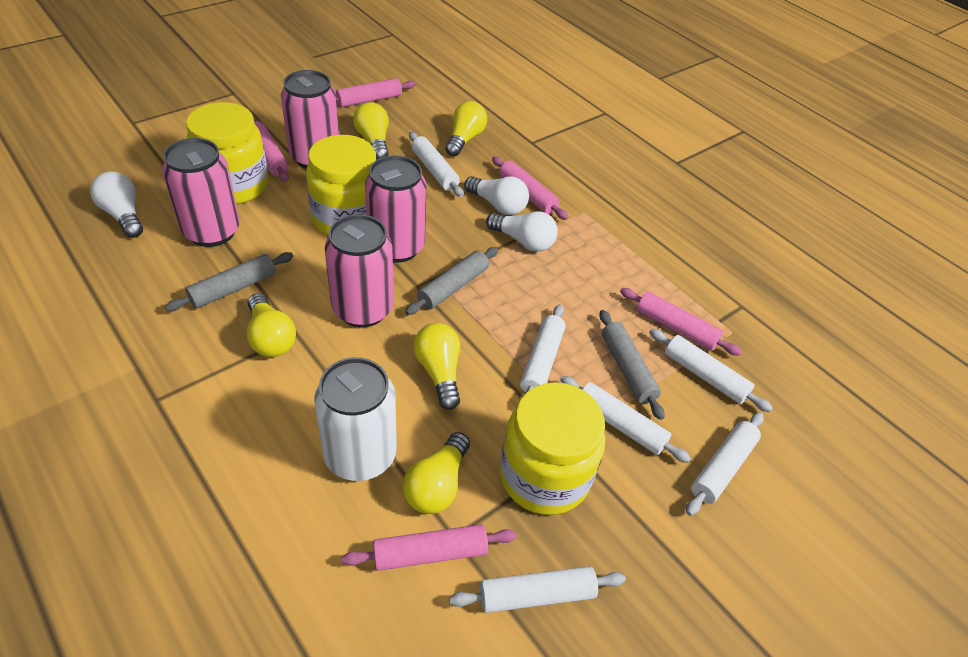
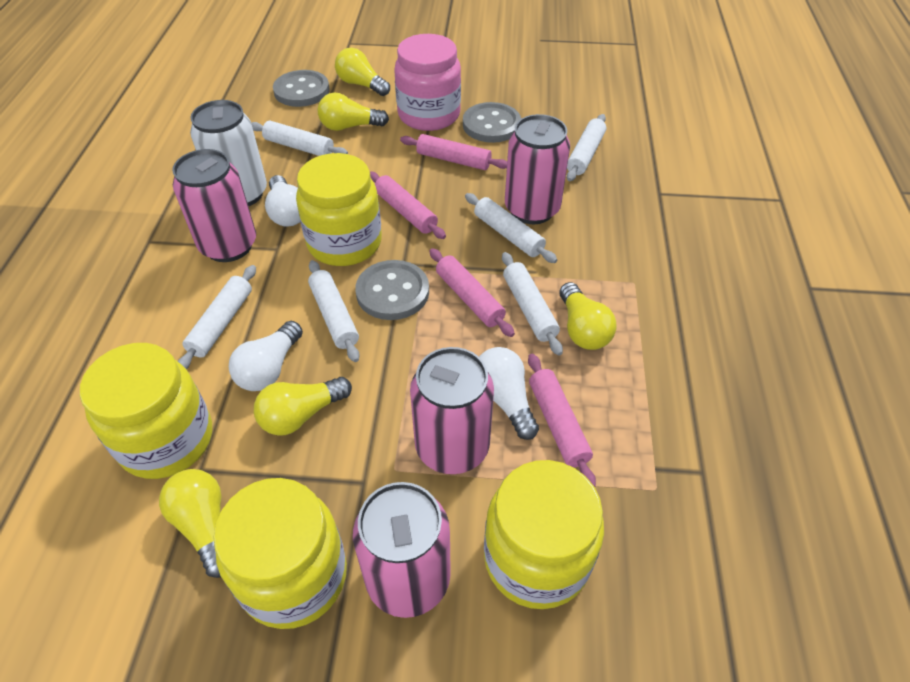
grey button: none = 0 -> [273,70,330,107] [355,260,429,320] [463,102,521,143] = 3
grey rolling pin: [165,252,293,311] [405,247,498,315] [599,310,664,420] = 3 -> none = 0
pink jar: none = 0 -> [394,34,461,131] = 1
pink rolling pin: [254,118,289,182] [336,78,416,107] [342,524,517,571] [492,156,568,220] [620,288,742,355] = 5 -> [370,171,446,239] [400,134,507,170] [429,248,515,337] [528,354,596,487] = 4
yellow jar: [186,102,268,204] [306,135,376,236] [500,382,605,515] = 3 -> [80,343,212,479] [213,478,347,629] [296,153,382,266] [484,460,604,609] = 4

